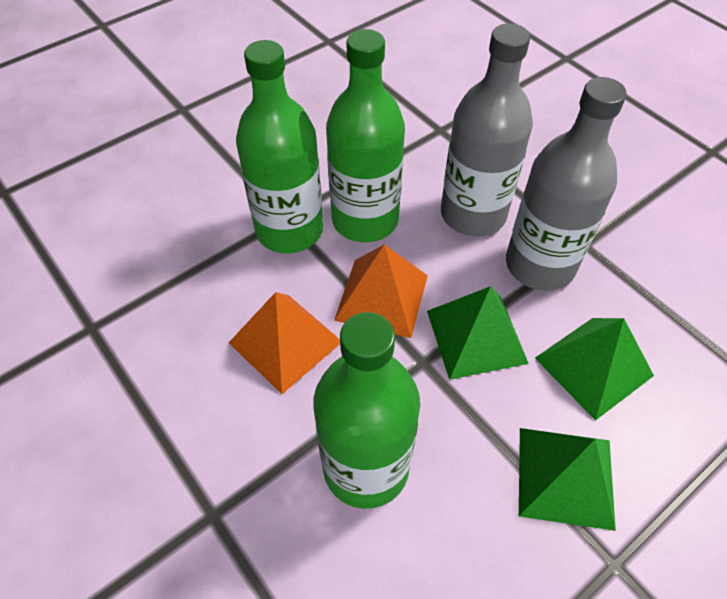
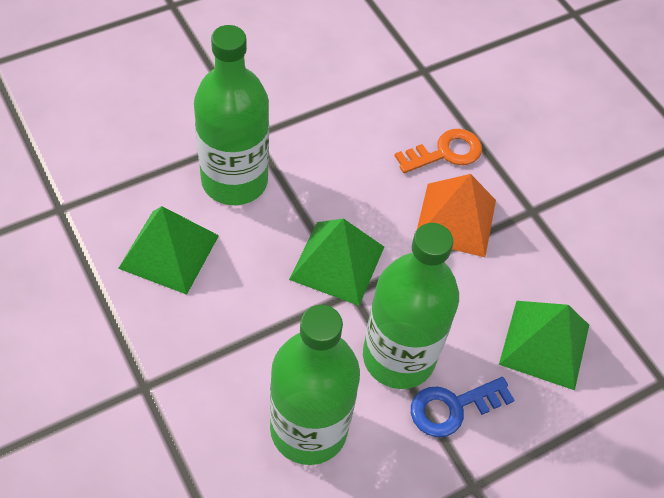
blue key: none = 0 -> [411,377,514,437] = 1
grey bottle: [441,23,533,237] [506,77,627,291] = 2 -> none = 0
orange key: none = 0 -> [395,129,482,173] = 1
orange pyramid: [229,292,340,394] [334,245,428,338] = 2 -> [417,174,496,257] = 1

